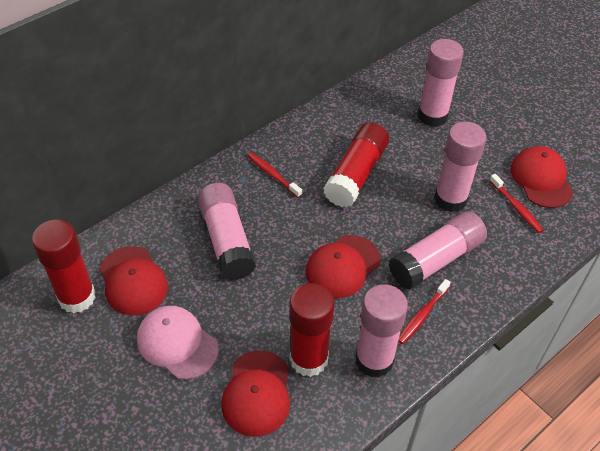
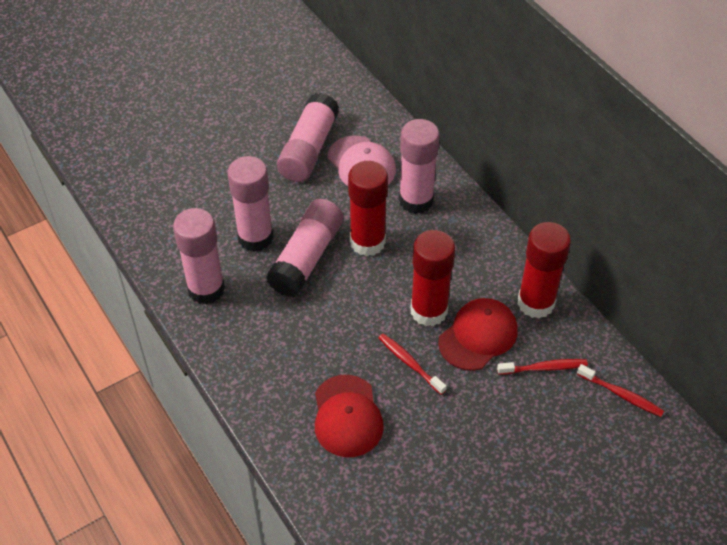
red cap: [100,246,168,315] [221,350,290,437] [306,235,381,298] [511,146,573,208] = 4 -> [315,375,384,457] [438,298,518,371] = 2

